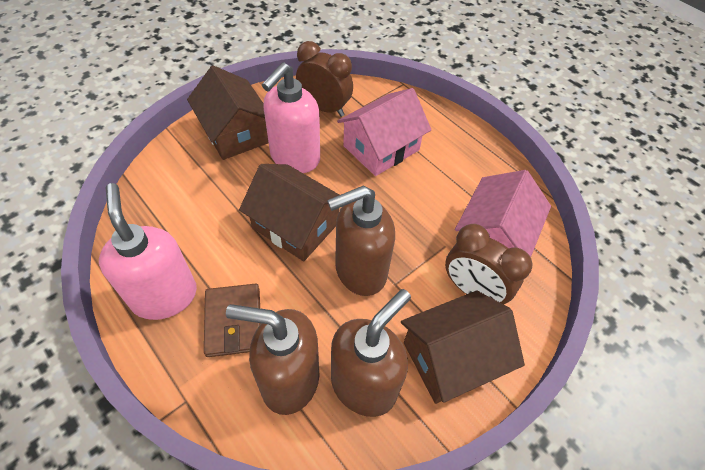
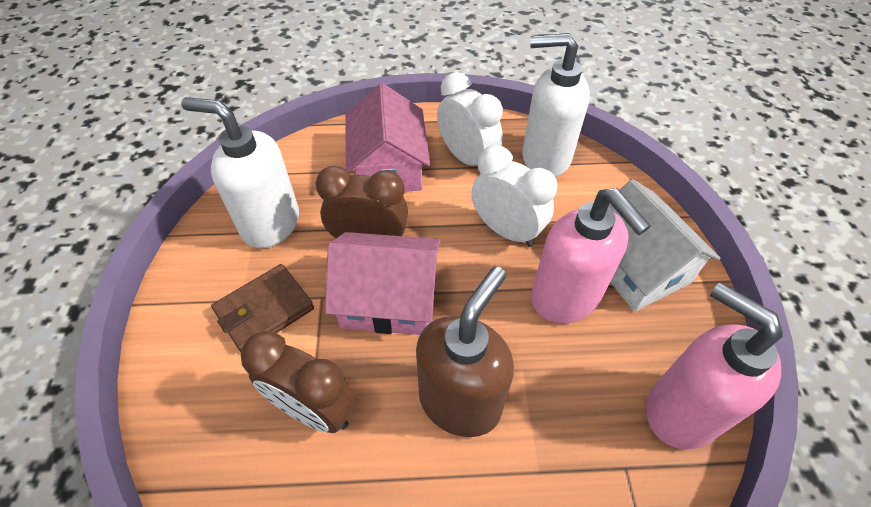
brown house: [187,66,269,160] [239,164,339,261] [401,291,525,404] = 3 -> none = 0
brown soap dispenser: [226,304,319,415] [327,186,395,296] [331,289,411,417] = 3 -> [416,266,514,437] = 1
white clock: none = 0 -> [437,72,503,166] [471,145,557,247] = 2
white house: none = 0 -> [609,179,721,311] = 1
white soap dispenser: none = 0 -> [181,97,299,248] [522,33,590,177] = 2

